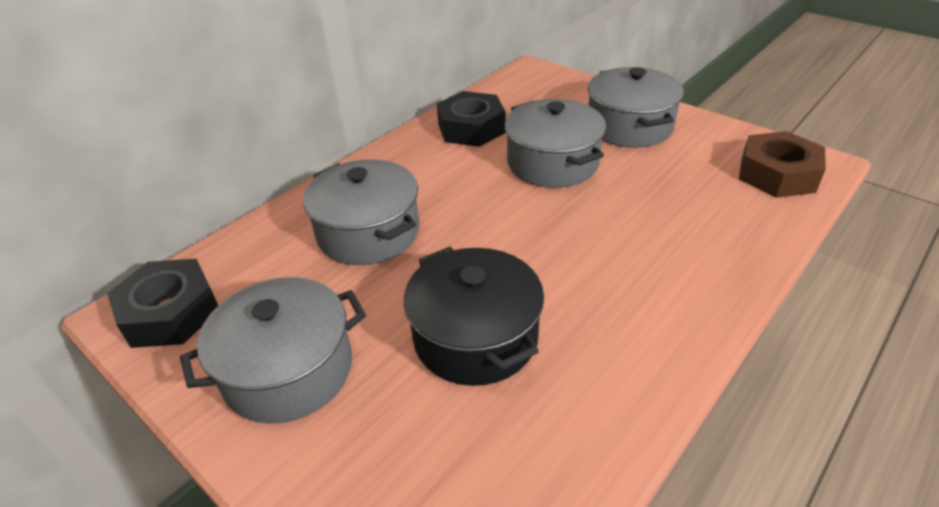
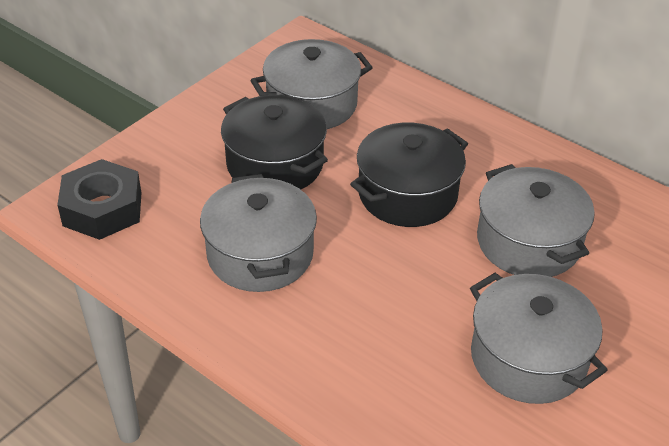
black nut: [107,259,218,348] [437,91,506,147] = 2 -> [57,159,142,240] = 1
black pot: [403,247,544,386] = 1 -> [221,95,328,190] [350,123,468,227] = 2
brown nut: [739,131,826,198] = 1 -> none = 0

